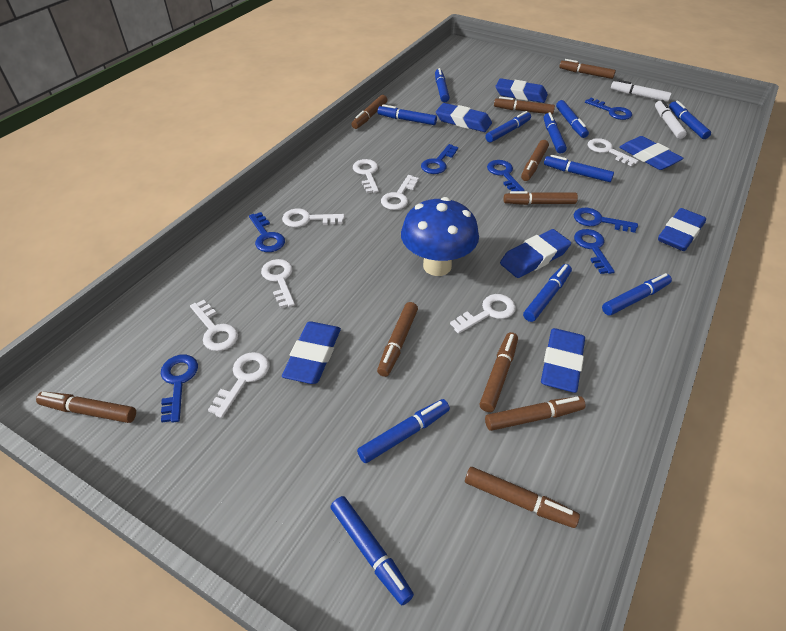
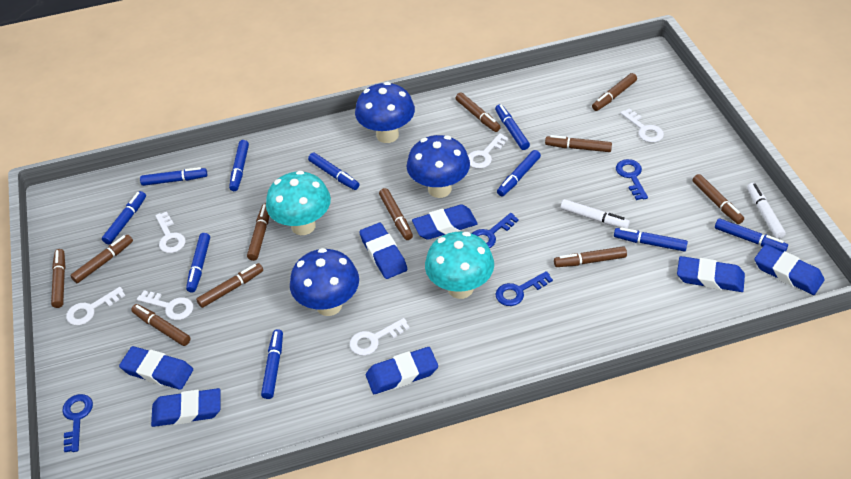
blue key: [161,355,198,423] [249,212,285,252] [421,144,458,174] [487,160,525,191] [574,208,638,233] [574,229,615,274] [585,98,632,120] = 7 -> [62,394,93,452] [471,213,519,248] [496,271,553,306] [616,159,648,200] = 4
blue marker: [331,496,414,605] [357,399,450,463] [377,104,437,125] [435,68,450,102] [486,111,531,143] [523,264,572,322] [544,112,567,154] [544,155,614,182] [556,100,589,138] [602,273,672,316] [669,101,711,139] = 11 -> [102,191,146,244] [140,167,207,186] [186,233,210,293] [229,140,249,191] [261,329,283,399] [308,153,360,190] [495,104,530,150] [497,150,541,196] [614,227,688,251] [715,218,788,252] = 10
blue mushroom: [401,197,479,276] = 1 -> [290,248,359,316] [355,82,415,143] [407,135,470,198] = 3
brown marker: [36,392,136,423] [351,95,387,129] [377,302,418,377] [465,467,580,528] [480,332,518,412] [485,396,586,431] [494,97,555,114] [504,191,578,205] [521,140,549,181] [559,59,616,79] = 10 -> [51,249,65,308] [70,235,133,283] [131,304,191,346] [196,263,263,308] [247,203,269,261] [379,188,413,240] [455,92,501,132] [545,135,612,152] [554,246,627,267] [592,73,637,111] [692,174,744,224] = 11
turquoise mushroom: none = 0 -> [266,171,331,235] [425,232,494,299] = 2
white key: [190,300,238,351] [208,352,270,418] [261,259,295,308] [282,208,345,227] [353,159,379,193] [381,175,419,210] [450,294,516,334] [588,138,639,166] = 8 -> [66,287,125,325] [137,290,193,320] [155,212,185,253] [350,318,410,356] [468,133,508,169] [620,108,664,143] = 6

